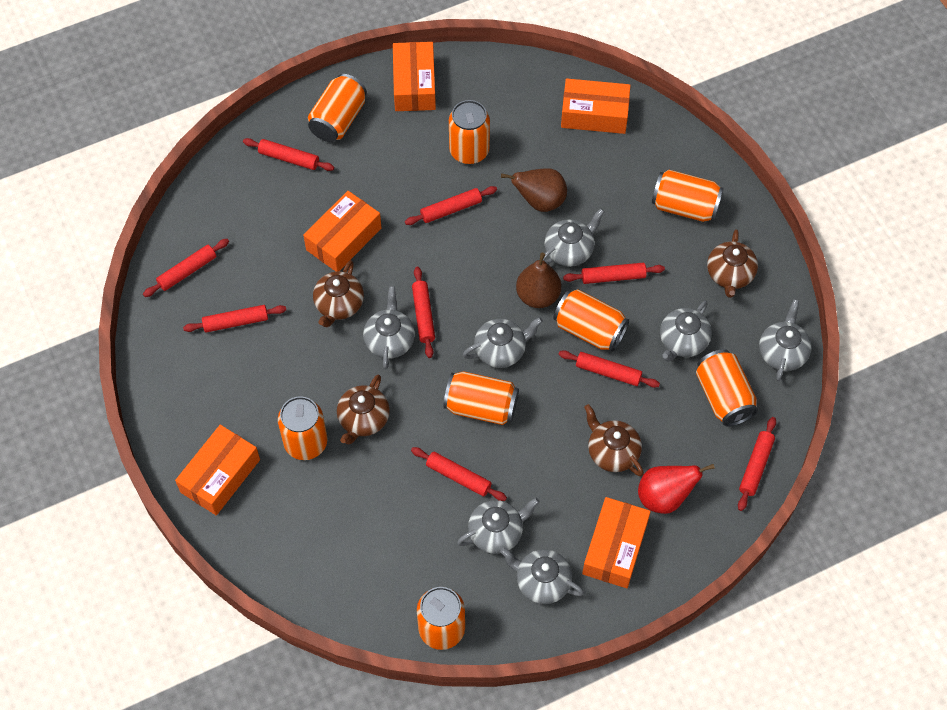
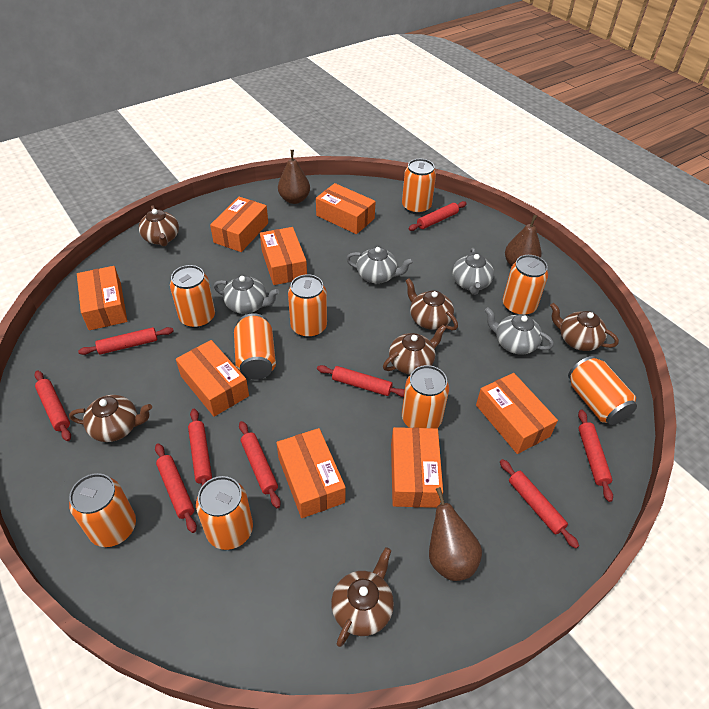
brown pear: [501,168,567,212] [516,253,561,308] = 2 -> [278,150,310,204] [429,487,482,581] [505,215,542,267] = 3
brown teapot: [313,260,364,327] [337,374,390,444] [584,404,644,476] [707,229,758,298] = 4 -> [69,395,152,442] [139,205,179,247] [331,547,394,647] [383,325,446,375] [405,278,458,330] [550,303,619,351] = 6
grey teapot: [363,286,415,369] [457,498,540,554] [463,317,543,368] [500,547,584,604] [543,208,605,267] [660,301,712,362] [759,299,812,381] = 7 -> [214,275,279,314] [346,247,414,284] [452,248,494,295] [485,307,554,355] = 4
orange box: [175,425,260,515] [303,191,381,272] [393,42,436,111] [561,79,631,134] [582,497,651,588] = 5 -> [77,266,127,330] [176,340,249,417] [210,197,268,252] [260,227,307,285] [276,428,346,518] [316,183,376,234] [391,427,443,508] [476,373,558,454] = 8
orange can: [278,396,327,460] [308,74,367,142] [417,587,465,650] [444,371,519,425] [449,100,490,164] [553,289,629,352] [652,170,724,222] [696,349,758,427] = 8 -> [69,473,136,547] [170,265,215,328] [196,476,253,550] [234,313,276,380] [288,274,327,338] [402,159,436,214] [402,365,449,428] [503,255,548,315] [568,356,637,425] = 9
red pear: [638,464,715,514] = 1 -> none = 0

